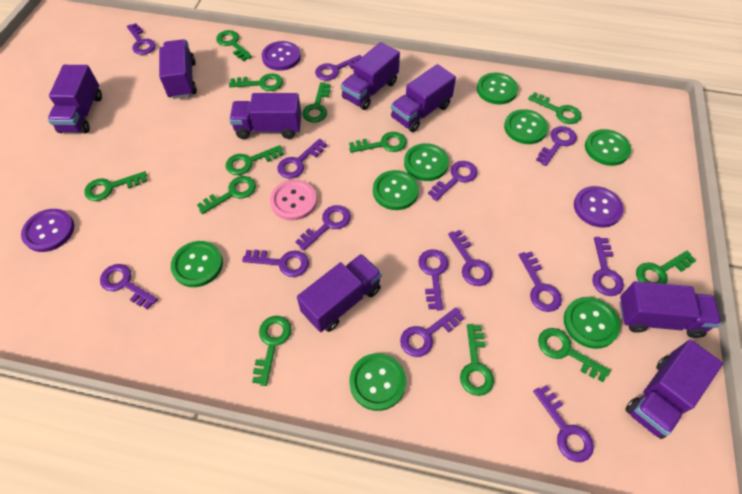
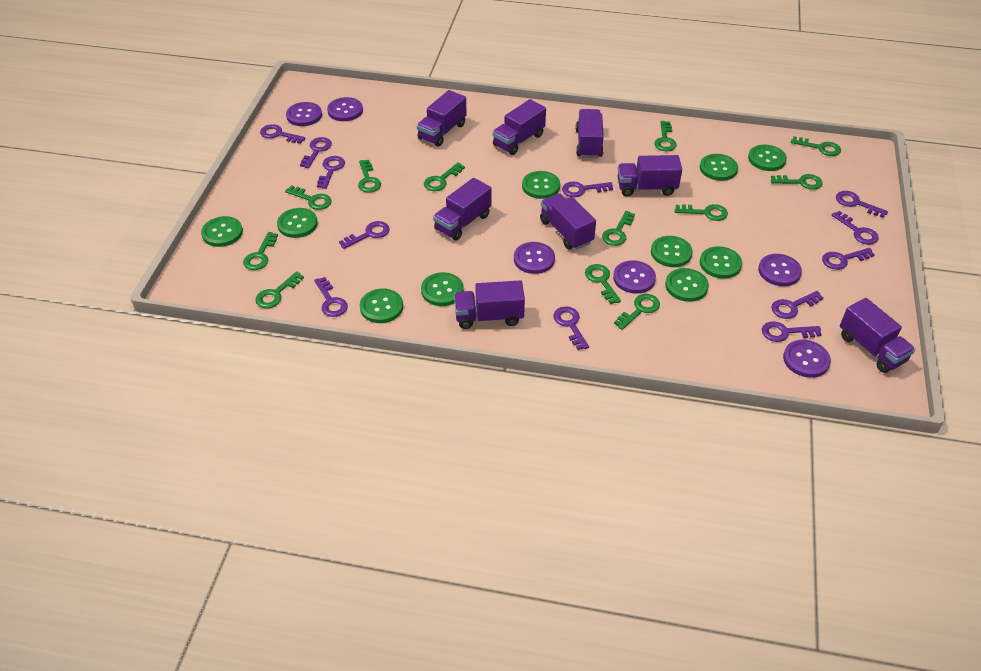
green button: [171,241,223,287] [349,353,406,411] [373,170,419,210] [404,143,449,181] [477,73,518,105] [504,109,548,144] [564,297,620,349] [585,129,631,166] = 8 -> [201,216,243,247] [277,208,318,238] [360,288,403,323] [421,272,464,306] [522,171,560,199] [651,236,693,267] [665,268,709,302] [700,154,738,181] [700,246,742,279] [748,145,787,171] = 10
pink button: [270,180,317,221] = 1 -> none = 0
purple button: [21,209,74,252] [262,41,301,71] [574,186,624,228] = 3 -> [286,102,322,126] [327,97,363,121] [514,242,555,274] [613,260,656,294] [758,254,802,286] [783,340,831,378] = 6
purple key: [100,264,158,310] [127,23,156,55] [242,250,309,277] [277,139,327,179] [295,205,351,251] [315,55,362,81] [400,307,464,357] [418,249,448,311] [428,161,478,201] [448,230,492,286] [519,252,562,312] [533,385,594,462] [536,126,577,166] [592,237,624,296] = 14 -> [260,124,306,144] [300,137,332,168] [314,277,348,317] [317,156,345,189] [339,221,390,249] [553,306,589,350] [562,181,613,197] [762,321,822,342] [771,291,824,319] [822,248,875,270] [831,211,879,245] [836,191,888,218] = 12

